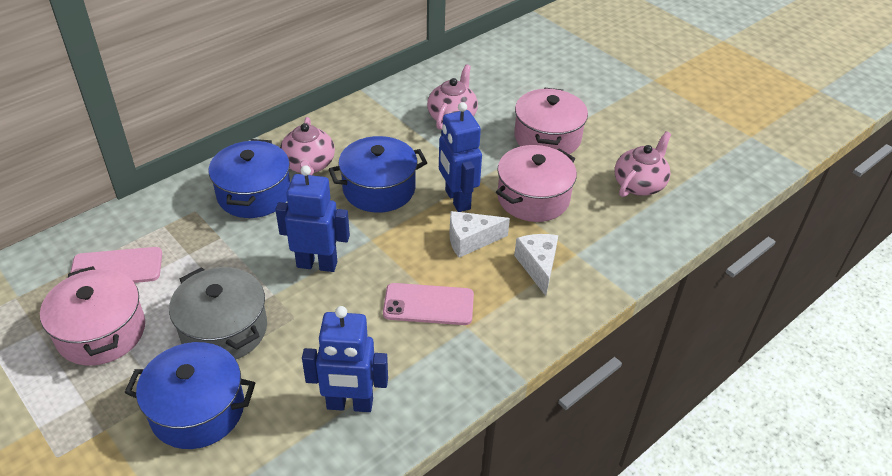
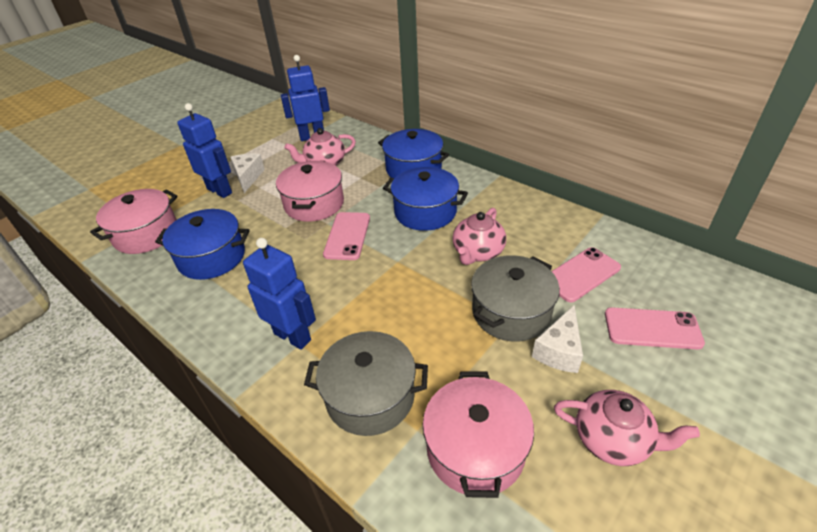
grey pot: [169,267,267,360] = 1 -> [304,331,428,436] [471,255,560,342] = 2
pink phone: [70,247,162,283] [383,283,474,325] = 2 -> [323,212,370,260] [552,247,621,302] [605,307,705,350] = 3

